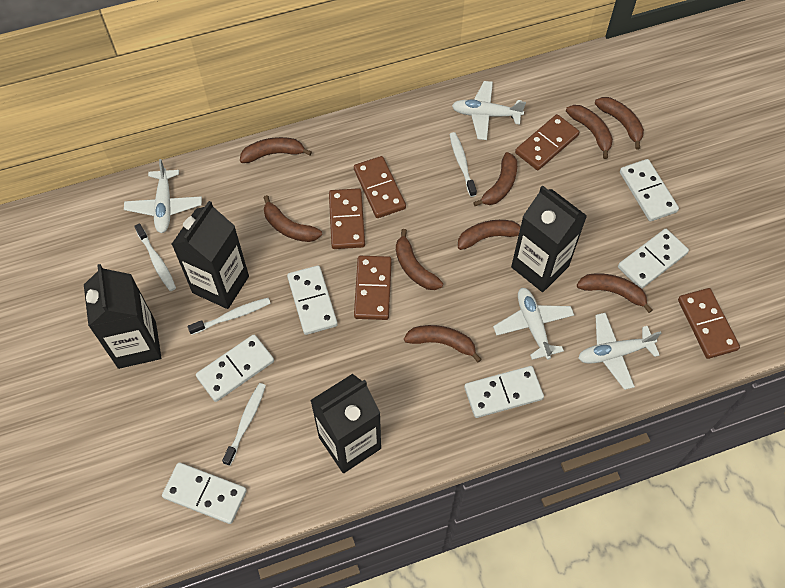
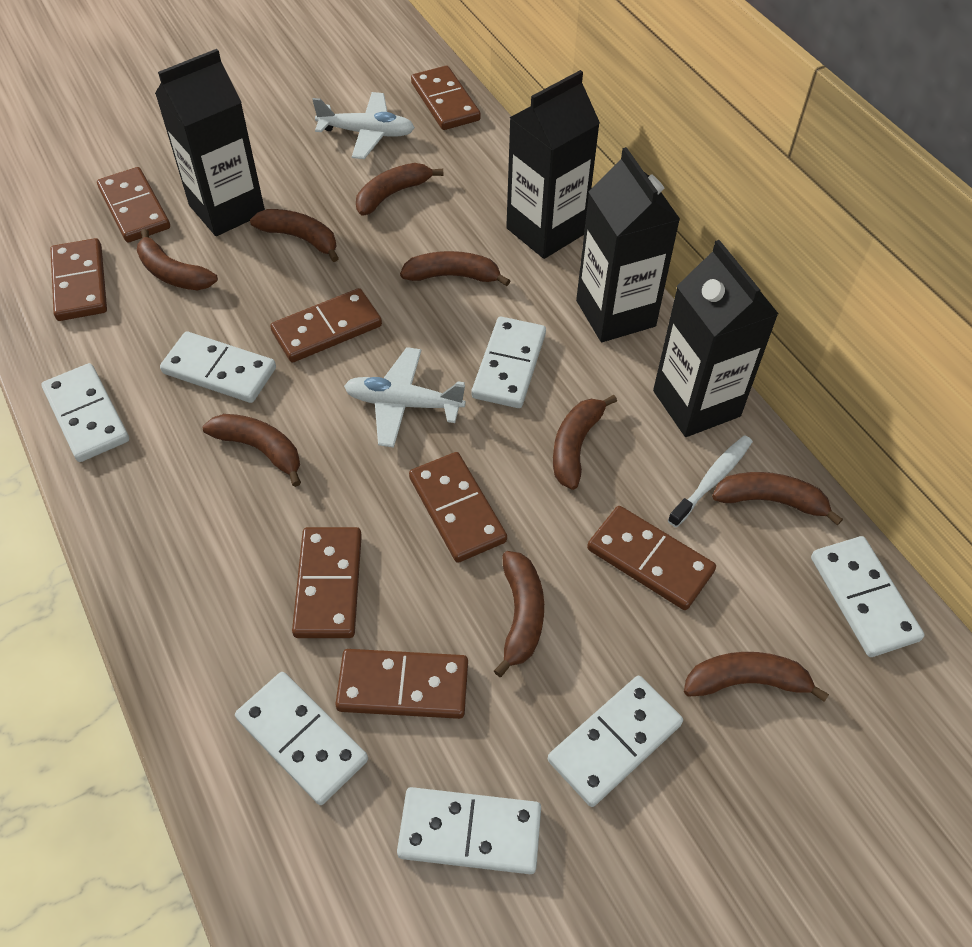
brown domino: [329,188,365,249] [354,156,406,218] [354,256,392,320] [515,114,580,170] [678,288,740,359] = 5 -> [50,238,107,321] [97,167,170,242] [270,288,382,363] [292,527,362,638] [336,649,468,719] [409,452,507,563] [411,66,481,130] [587,506,716,610] = 8
white domino: [162,463,247,524] [196,334,274,402] [287,266,338,335] [464,366,544,418] [618,229,689,289] [620,159,679,221] = 6 -> [41,363,129,462] [160,331,276,403] [235,672,368,805] [397,787,541,874] [472,317,546,408] [548,676,683,807] [811,536,925,657] = 7
white plane: [124,159,202,233] [452,81,526,140] [493,288,574,360] [578,313,661,390] = 4 -> [312,92,415,159] [344,347,466,448] = 2
white toothbrush: [134,224,176,291] [187,298,270,335] [222,383,266,466] [449,132,477,197] = 4 -> [668,435,753,527] = 1

